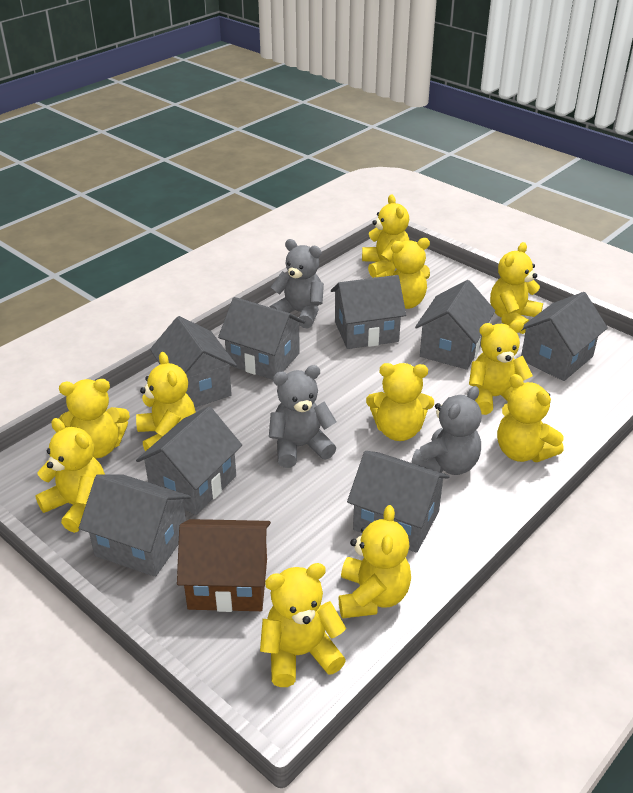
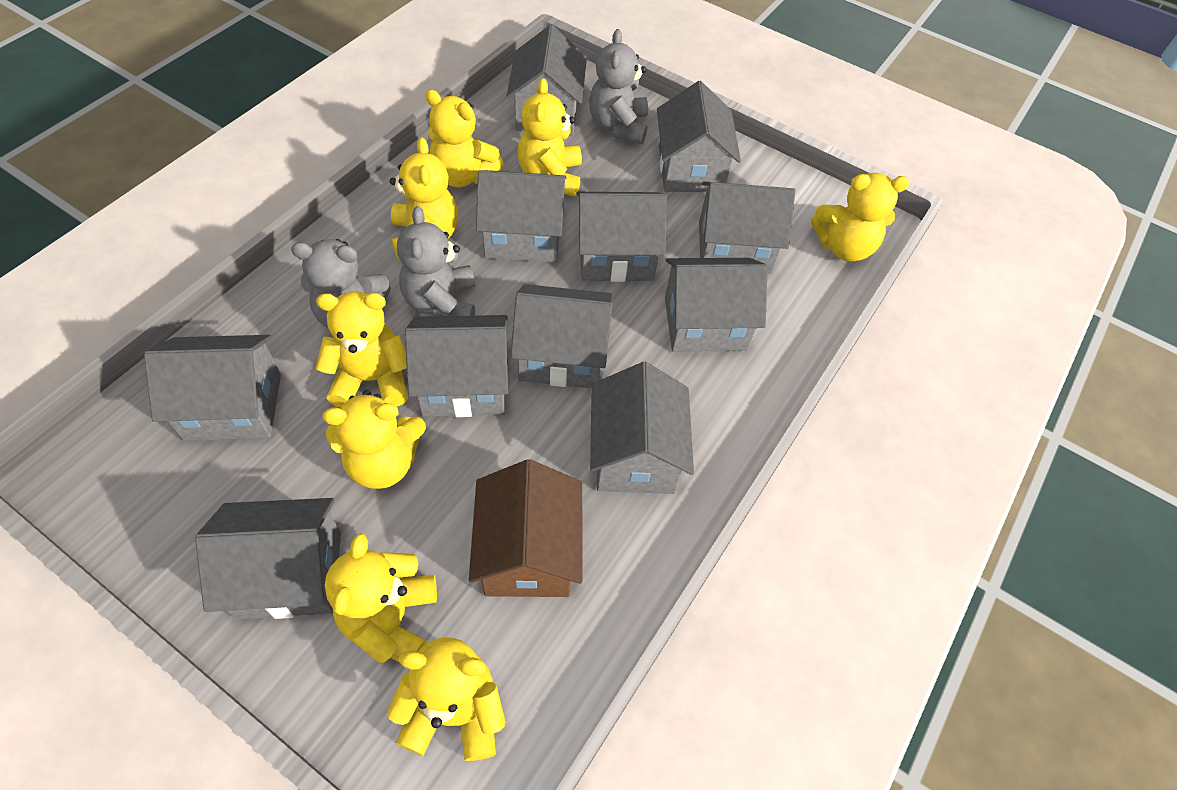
grey house: [79,475,191,577] [136,406,242,515] [150,316,237,407] [218,297,305,380] [331,275,406,349] [347,451,450,553] [415,280,495,370] [521,292,608,381] = 8 -> [144,335,281,441] [195,498,341,619] [405,315,508,417] [476,170,567,263] [507,25,587,135] [511,284,613,388] [576,192,667,282] [590,362,694,494] [657,81,741,192] [665,258,768,352] [699,181,795,274] = 11
yellow teddy bear: [35,418,105,533] [59,379,130,458] [136,352,196,451] [260,563,346,687] [339,505,411,618] [362,194,409,278] [366,363,434,441] [376,238,430,309] [469,320,533,415] [490,242,543,334] [497,374,564,462] = 11 -> [315,291,408,408] [322,390,426,489] [325,533,437,663] [386,637,506,761] [390,137,458,260] [425,89,504,187] [518,78,582,197] [811,173,910,262] = 8

